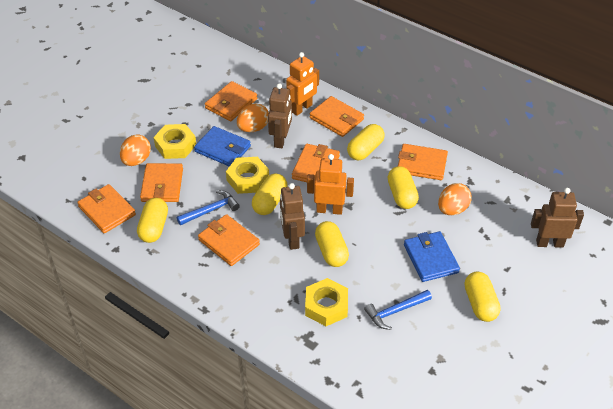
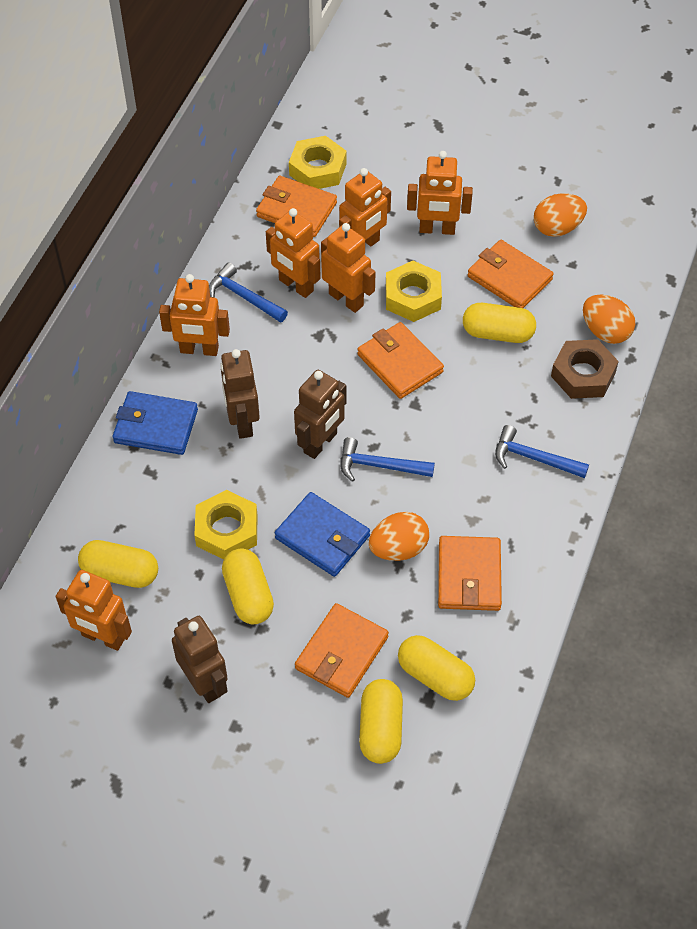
blue hammer: [177,190,240,225] [364,290,432,330] = 2 -> [209,263,288,323] [340,437,435,482] [495,425,589,478] = 3
brown nut: none = 0 -> [551,339,619,399] = 1
orange robot: [286,52,319,116] [307,154,354,215] = 2 -> [56,570,132,651] [159,274,230,356] [266,208,321,298] [321,223,375,313] [339,168,391,246] [407,151,473,235] = 6
orange wallet: [77,184,136,233] [140,163,183,202] [198,214,260,266] [205,81,257,121] [292,144,340,182] [309,96,364,137] [398,144,448,180] = 7 -> [256,176,337,237] [295,603,389,698] [357,322,444,399] [438,536,502,611] [468,240,554,308] = 5
yellow capsule: [137,198,168,243] [252,174,287,215] [315,221,349,267] [347,124,385,160] [388,166,419,209] [465,271,501,322] = 6 -> [78,540,158,588] [222,549,274,624] [359,679,403,764] [398,635,475,701] [463,303,536,343] = 5

